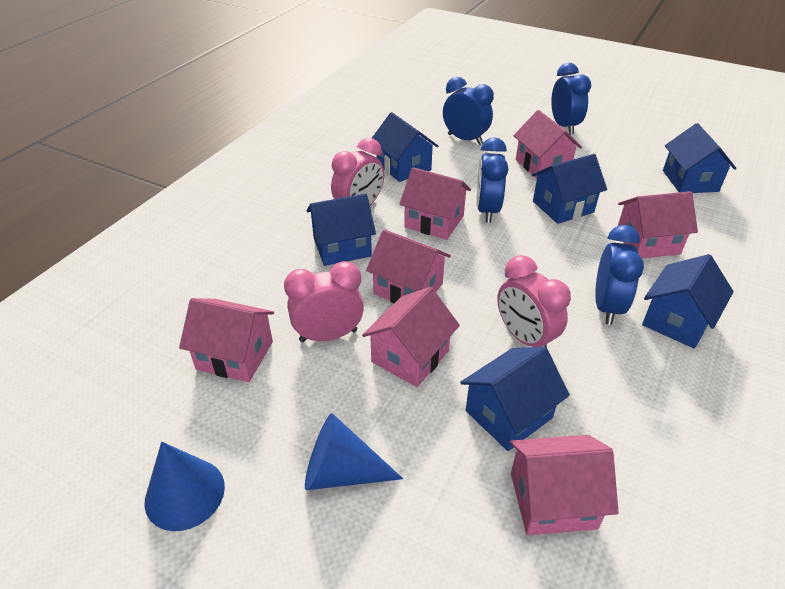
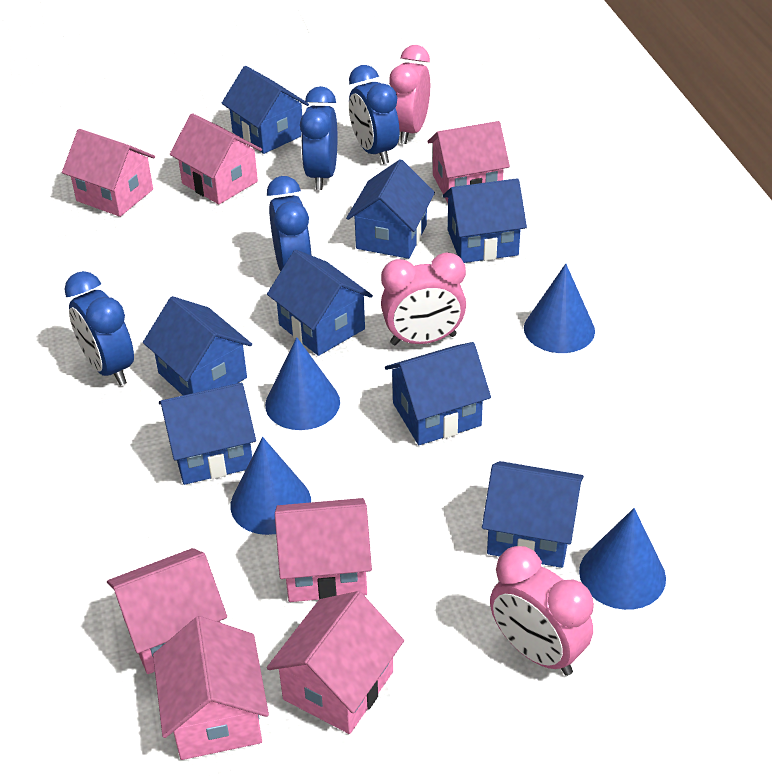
blue cone: [145,442,225,531] [305,413,403,490] = 2 -> [230,437,311,535] [265,337,340,430] [524,264,595,353] [579,508,666,610] = 4
blue house: [307,193,376,266] [372,112,438,182] [460,347,570,451] [532,154,607,224] [642,254,734,349] [663,123,736,193] = 6 -> [143,296,252,395] [159,383,256,485] [222,66,309,154] [267,250,373,356] [346,159,435,259] [385,342,491,445] [443,178,527,263] [482,461,584,568] = 8

